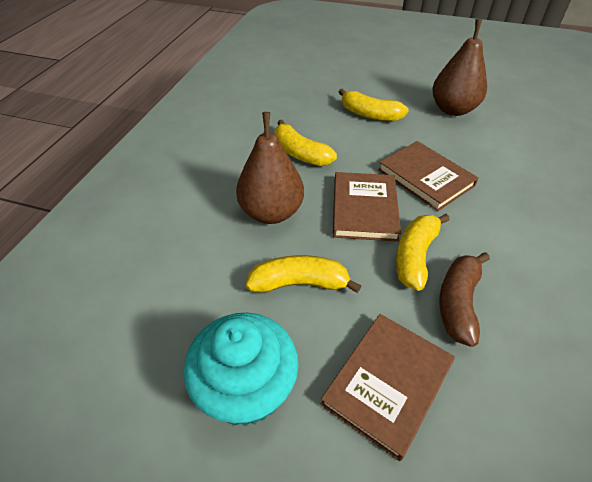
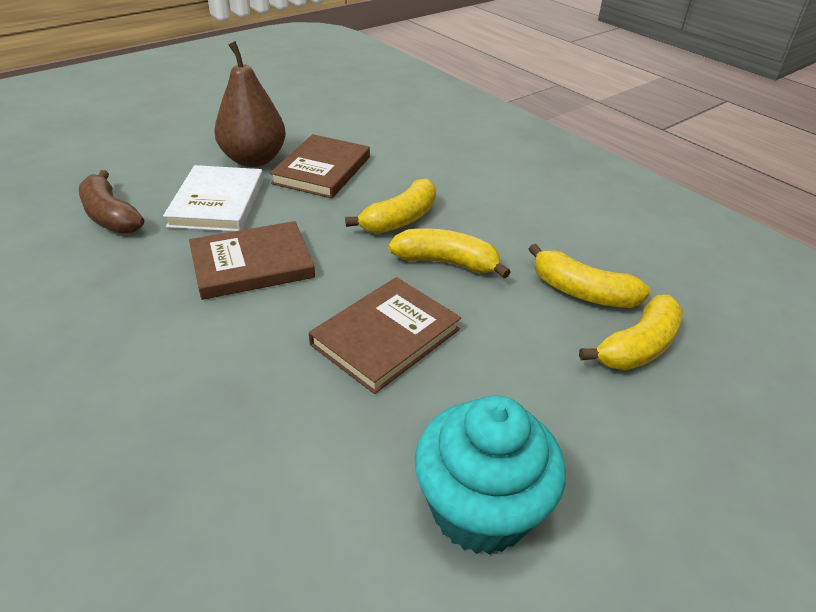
brown pear: [236,112,304,224] [433,19,487,116] = 2 -> [215,41,286,167] = 1
white book: none = 0 -> [163,165,264,232] = 1

